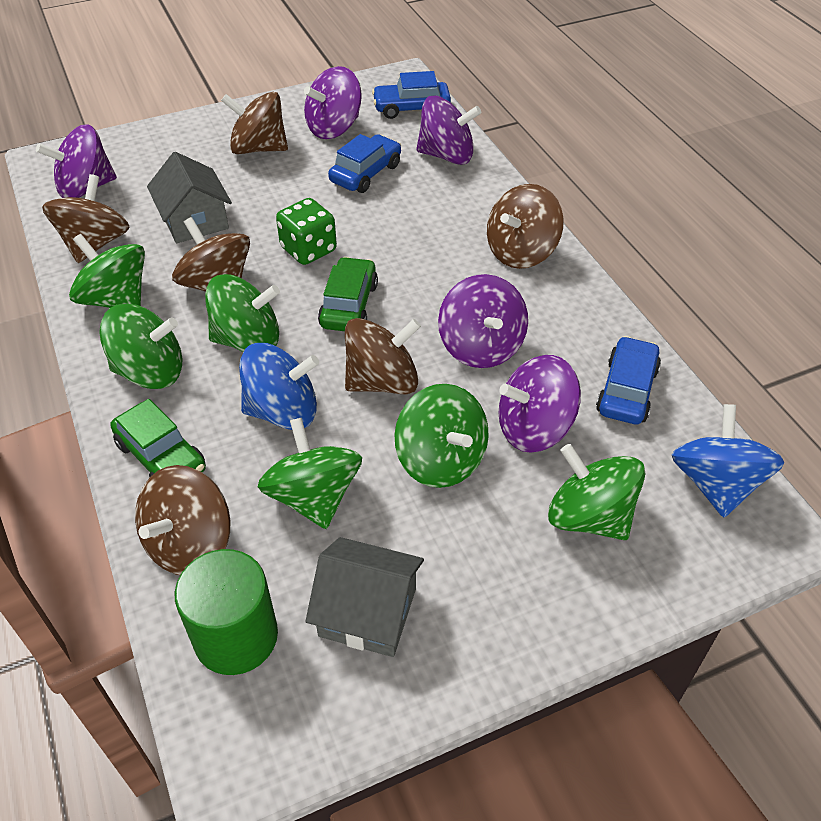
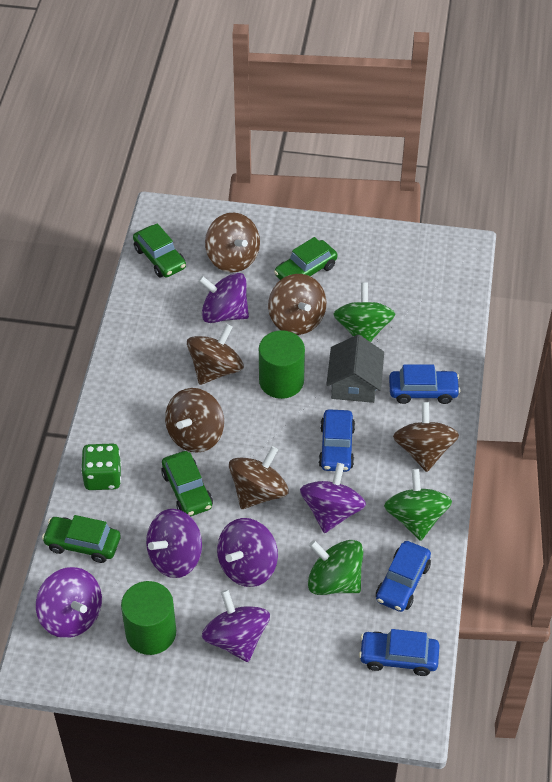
blue car: [328,134,401,193] [372,71,451,119] [596,336,661,424] = 3 -> [319,409,355,472] [359,629,440,676] [376,541,431,612] [389,364,461,404] = 4
blue spinning top: [239,343,319,430] [672,404,784,517] = 2 -> none = 0
green car: [110,399,206,477] [318,257,378,331] = 2 -> [42,515,121,563] [133,223,186,278] [161,451,213,517] [274,237,337,280] = 4
green cylinder: [175,549,278,675] = 1 -> [121,581,176,655] [259,330,305,399] = 2
green spinning top: [69,234,145,308] [99,304,183,389] [205,274,280,352] [258,418,362,529] [394,384,489,488] [548,444,646,540] = 6 -> [308,540,363,595] [333,283,395,342] [384,469,452,541] = 3
grey house: [147,152,232,243] [305,537,424,657] = 2 -> [326,335,384,403] = 1
purple spinning top: [36,124,117,198] [304,66,362,139] [416,96,481,165] [438,274,528,368] [498,355,581,453] = 5 -> [36,567,102,638] [146,509,202,578] [198,273,249,323] [202,589,270,662] [217,518,278,587] [300,463,366,533] = 6

